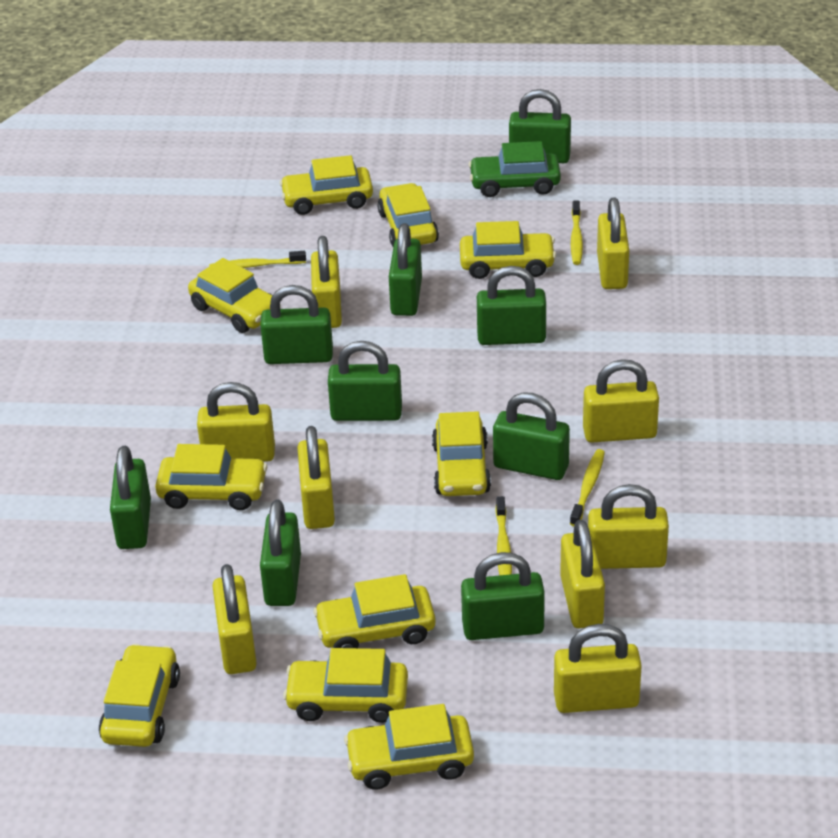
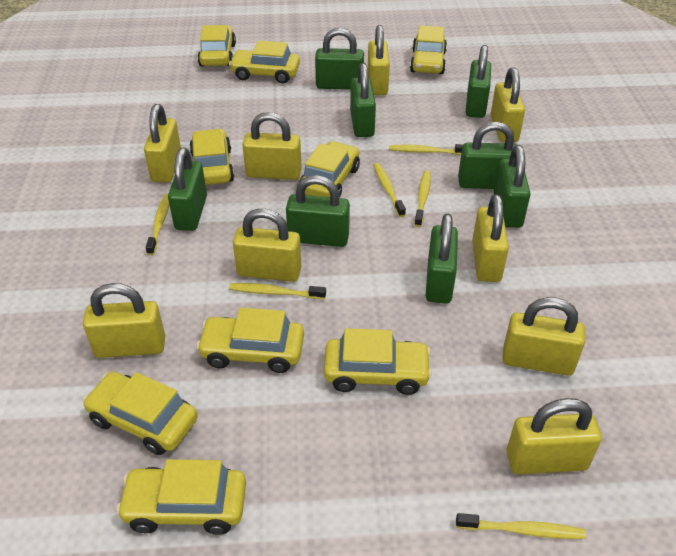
green car: [468,141,561,197] = 1 -> none = 0
green padlock: [110,446,151,549] [260,285,333,364] [260,500,301,606] [328,341,402,421] [389,223,422,316] [461,552,545,640] [477,266,546,345] [493,393,570,480] [509,89,571,163] = 9 -> [168,148,207,231] [286,175,350,247] [315,28,364,90] [350,63,376,137] [426,214,458,304] [458,122,517,189] [466,45,491,118] [494,145,531,228] = 8
yellow car: [99,644,180,747] [155,444,267,510] [188,258,273,333] [280,155,373,215] [283,648,408,723] [313,574,436,648] [344,704,474,790] [377,183,439,247] [432,411,491,496] [460,221,556,279] = 10 -> [83,371,198,455] [116,459,246,535] [189,129,234,185] [196,308,304,373] [197,25,236,67] [229,41,300,84] [299,141,360,198] [324,328,432,395] [410,25,447,74] = 9
yellow toothbrush: [209,251,306,268] [495,496,512,575] [570,449,605,526] [571,201,583,265] = 4 -> [146,194,169,255] [229,283,326,299] [373,163,406,217] [389,144,463,155] [414,170,431,227] [456,513,586,539] = 6

